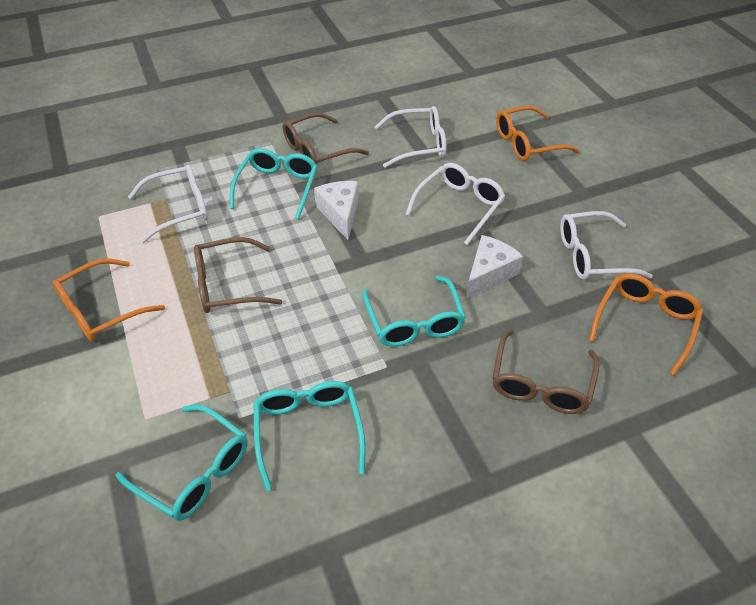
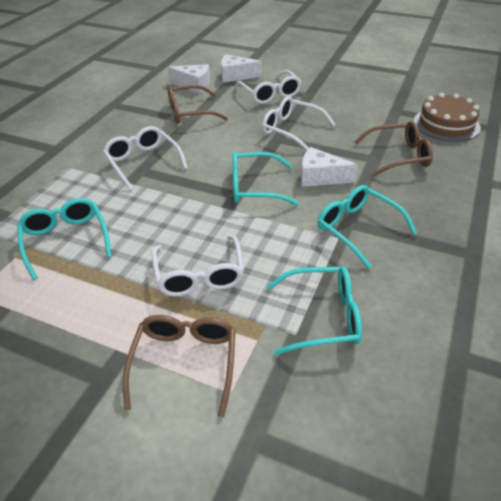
brown cake: none = 0 -> [414,93,481,142] = 1
orange glasses: [52,258,165,341] [496,106,580,161] [589,273,703,376] = 3 -> none = 0
white cheese: [314,181,359,240] [466,235,524,299] = 2 -> [168,64,210,93] [221,54,262,83] [301,147,358,187] = 3

